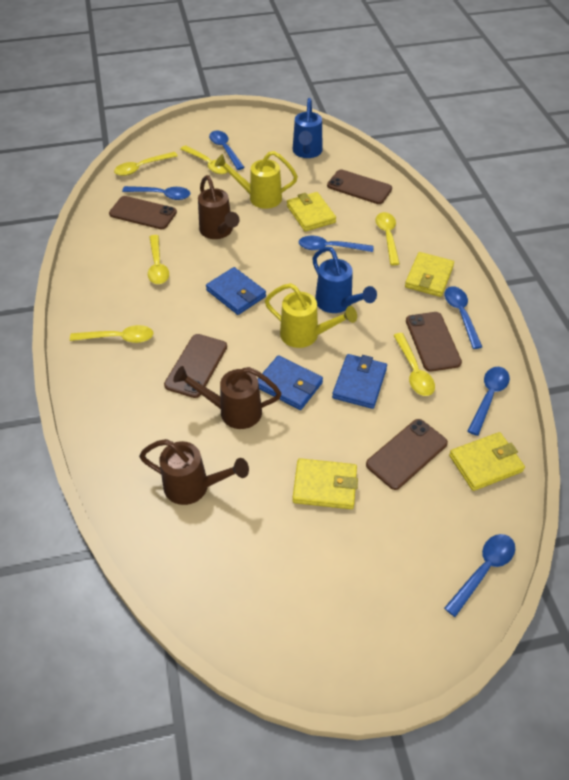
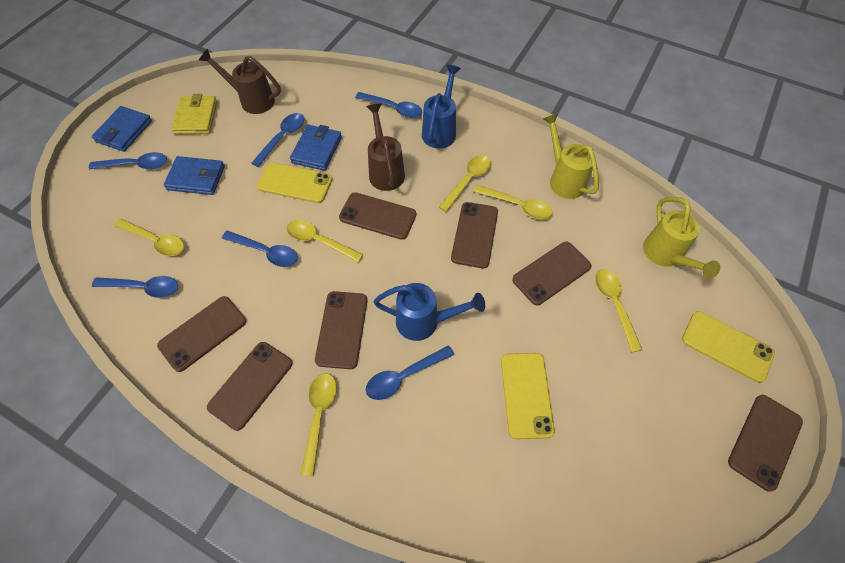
brown phone: [109,196,177,229] [164,334,227,398] [327,169,392,204] [366,419,448,490] [406,312,462,372] = 5 -> [157,296,246,372] [207,342,292,431] [315,291,367,369] [339,192,416,240] [451,202,498,268] [512,242,592,305] [728,395,803,492] = 7
brown watering can: [139,439,249,505] [173,366,281,429] [198,175,240,239] = 3 -> [199,49,281,114] [366,104,405,191] = 2
yellow phone: none = 0 -> [257,163,332,203] [501,353,555,439] [682,311,775,383] = 3
yellow wallet: [287,192,336,231] [292,458,358,509] [405,252,454,297] [449,432,525,491] = 4 -> [172,94,217,134] = 1

